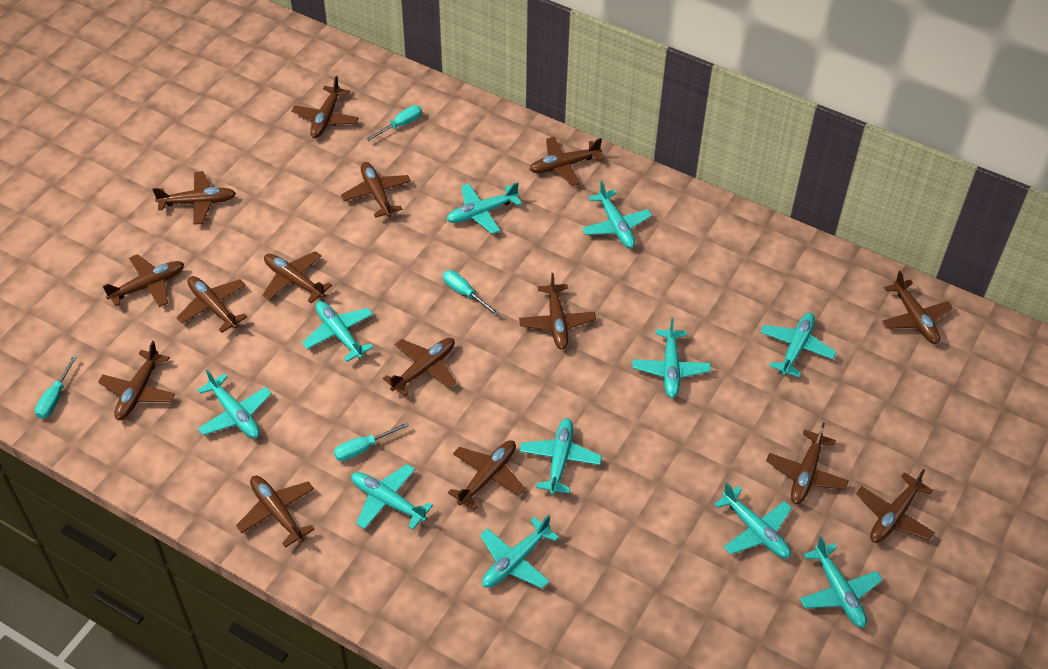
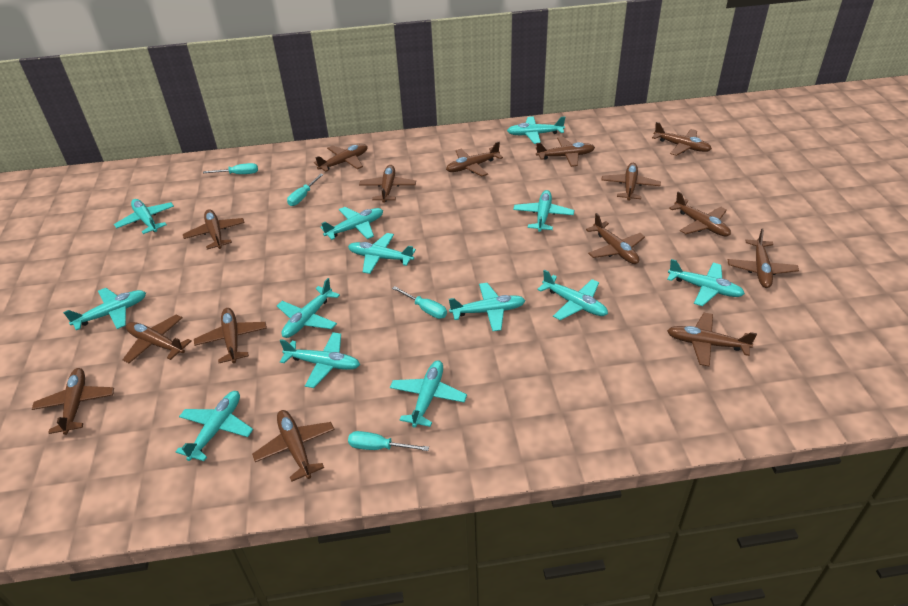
turquoise plane: [198,369,272,438] [302,301,373,362] [351,464,433,530] [446,182,522,234] [480,515,559,588] [519,418,602,495] [582,181,652,248] [632,318,711,398] [714,483,792,558] [760,313,837,377] [800,536,882,628] = 11 -> [63,288,146,330] [114,199,174,234] [176,391,253,461] [277,278,340,338] [280,332,360,388] [320,207,383,240] [348,233,416,274] [390,360,467,428] [449,283,525,331] [507,116,565,144] [513,190,574,232] [537,270,608,320] [667,259,745,306] = 13

